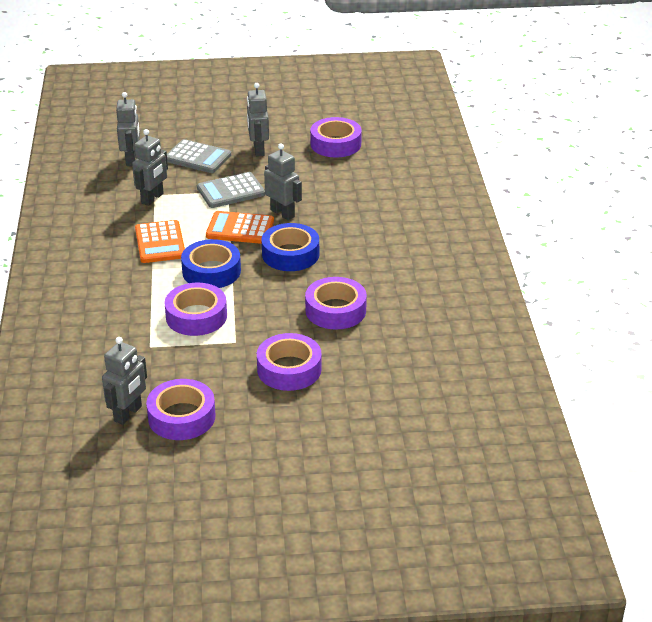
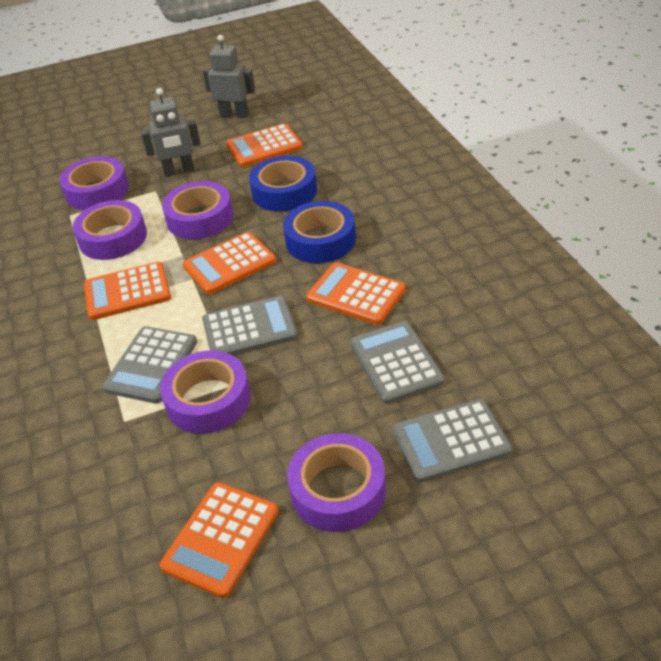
grey calculator: [167,139,231,173] [197,172,265,208] = 2 -> [102,326,197,404] [202,296,298,355] [350,321,445,404] [393,399,512,483] = 4
grey robot: [102,337,147,425] [116,92,140,166] [132,129,168,206] [247,83,269,156] [264,143,302,220] = 5 -> [141,88,201,177] [203,35,255,118] = 2
orange calculator: [135,220,185,263] [206,211,274,244] = 2 -> [84,262,171,320] [159,482,279,598] [183,232,276,294] [226,123,303,167] [306,262,406,325] = 5

